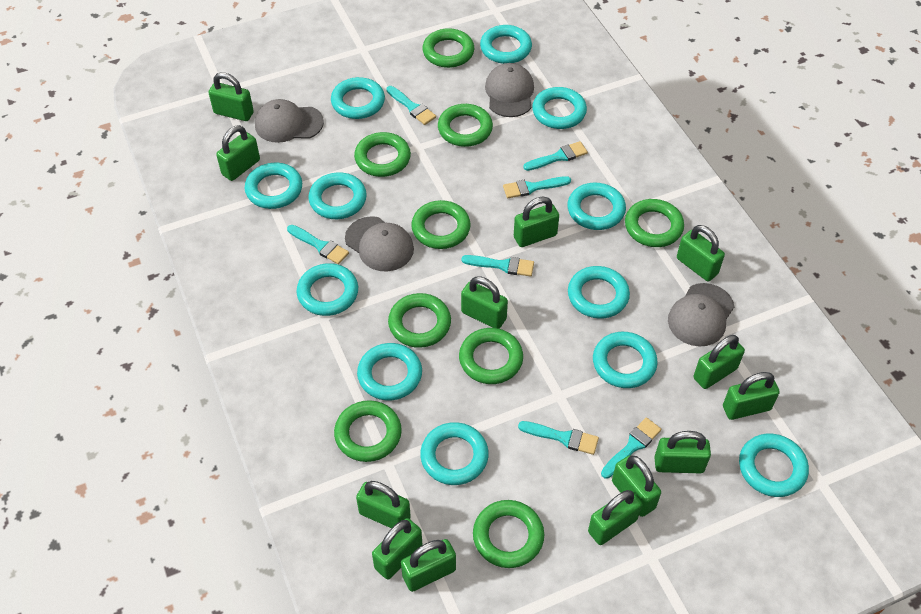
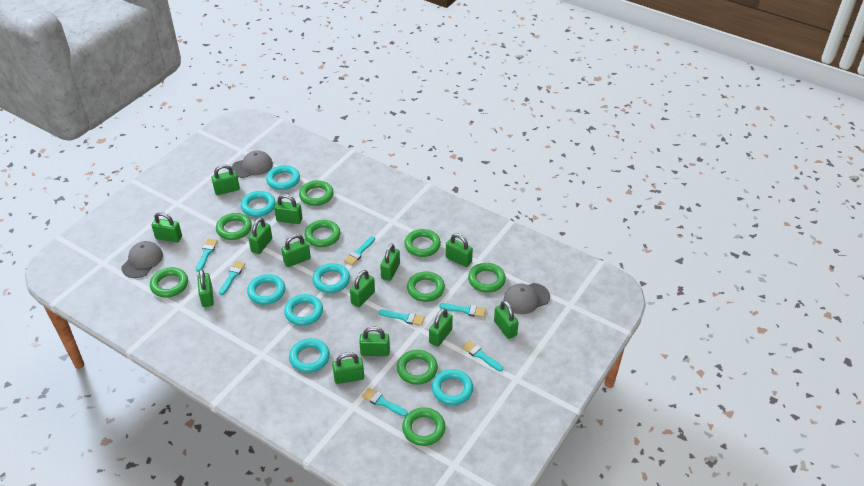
grey cap: [255,99,324,143] [345,216,414,272] [485,63,534,117] [668,283,735,347] = 4 -> [121,241,163,278] [231,150,273,178] [503,283,550,314] = 3
turquoise ring: [245,163,302,209] [297,263,358,316] [308,172,367,219] [331,77,385,119] [357,343,422,400] [420,422,489,485] [480,25,532,64] [532,87,587,129] [567,183,626,230] [568,266,630,319] [593,332,658,388] [739,434,809,497] = 12 -> [241,191,276,217] [247,274,285,305] [266,165,300,190] [284,294,323,326] [289,338,330,373] [312,263,350,293] [432,369,473,405] = 7

